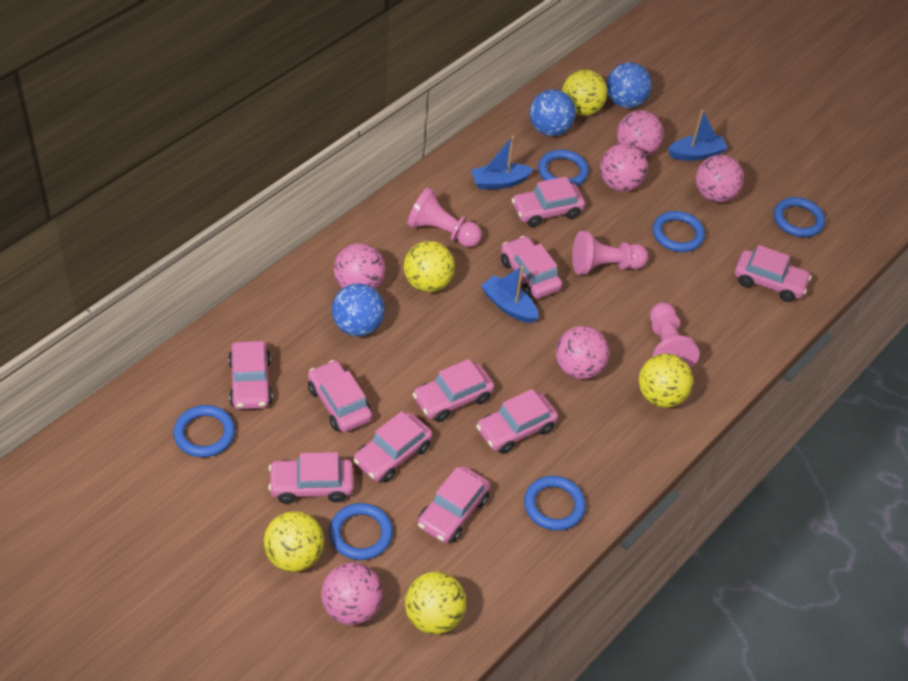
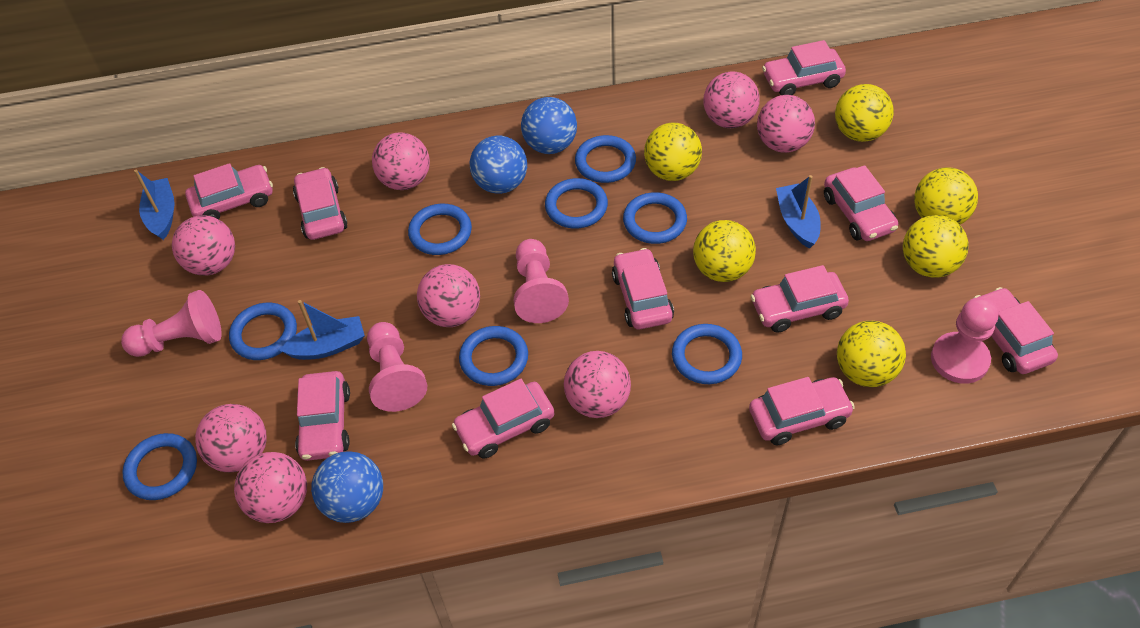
blue ring: [173,405,235,457] [329,503,393,560] [524,476,586,531] [538,149,589,186] [653,211,705,252] [774,197,825,237] = 6 -> [122,433,197,500] [229,303,297,360] [408,204,472,255] [459,326,528,386] [545,178,608,229] [575,135,636,183] [623,192,687,244] [672,324,742,384] = 8
pink ball: [321,563,383,625] [334,243,385,289] [556,326,609,379] [600,144,648,192] [617,110,664,157] [696,155,744,203] = 6 -> [172,215,235,276] [195,404,266,473] [234,452,307,523] [372,132,430,190] [417,264,480,327] [564,351,631,418] [704,71,760,128] [757,95,815,153] = 8
pink pawn: [407,187,482,247] [572,231,648,275] [650,303,700,368] = 3 -> [121,290,222,357] [367,322,427,412] [513,239,569,323] [931,298,998,384] = 4
yellow ball: [264,511,324,572] [404,241,455,292] [405,572,467,634] [562,70,608,116] [639,354,693,408] = 5 -> [644,123,702,181] [693,220,756,282] [835,84,894,142] [837,321,906,387] [903,215,968,278] [914,167,978,225] = 6

